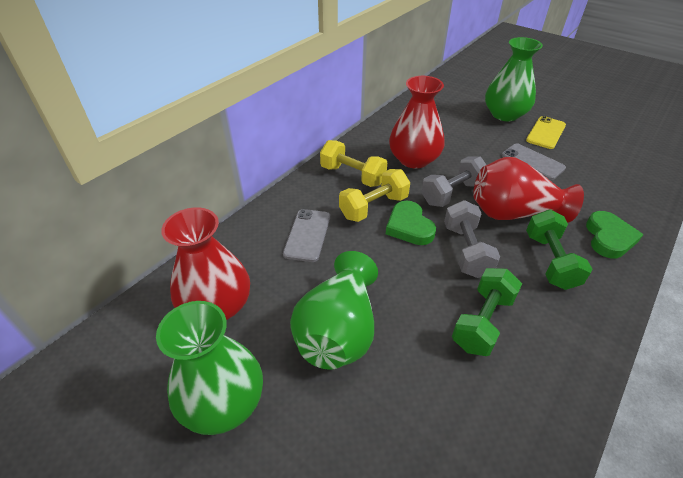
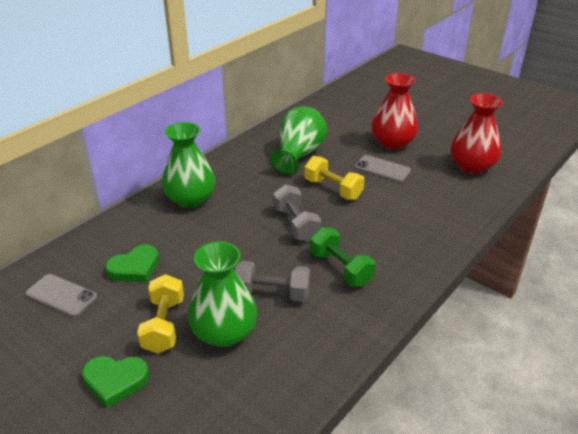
green dumbbell: [452,268,522,356] [526,210,592,290] = 2 -> [310,227,376,287] = 1
red vase: [161,207,250,320] [389,76,445,169] [473,157,584,223] = 3 -> [371,73,418,150] [450,93,503,174] = 2
yellow phone: [526,116,566,149] = 1 -> none = 0

